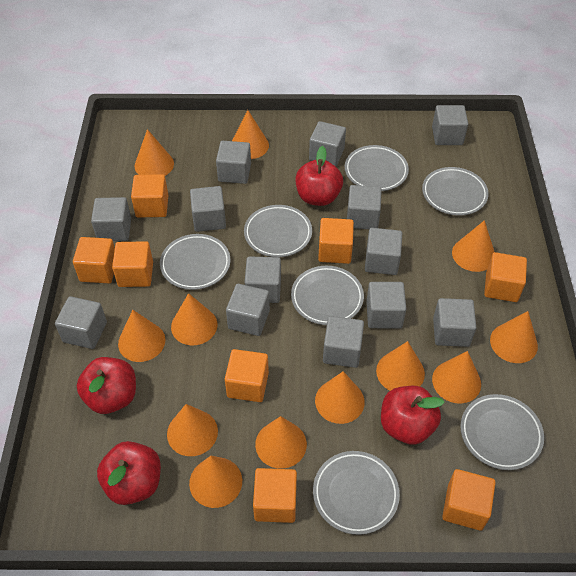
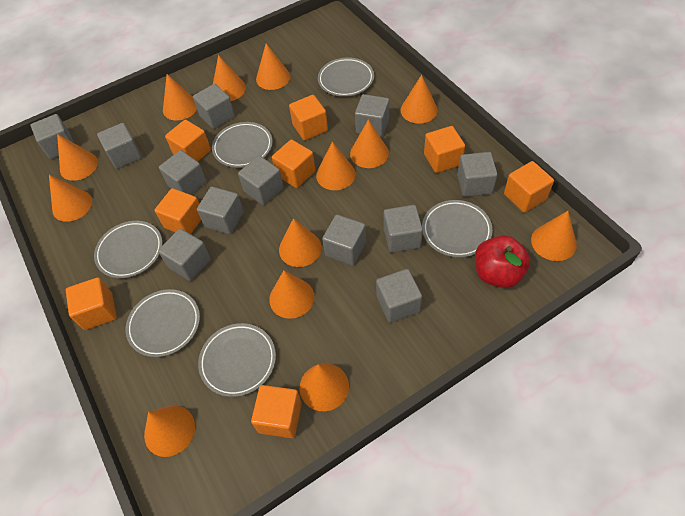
grey cube: [55,296,107,349] [91,197,131,241] [190,186,226,232] [216,141,251,184] [226,284,270,336] [245,256,281,303] [309,121,346,167] [323,316,364,368] [347,185,382,229] [365,228,402,275] [366,282,406,329] [432,105,468,145] [433,298,477,347] = 13 -> [30,114,74,159] [97,123,142,169] [158,229,211,281] [159,150,207,195] [193,84,235,129] [197,187,244,234] [238,156,284,205] [322,215,366,266] [355,94,389,137] [376,269,422,323] [384,205,423,253] [457,152,498,197] = 12
grey plate: [160,234,231,290] [244,205,312,257] [291,266,364,325] [313,451,400,535] [345,145,409,191] [422,167,489,216] [460,394,544,470] = 7 -> [94,221,163,278] [126,289,200,357] [198,323,276,397] [212,122,273,168] [318,57,374,97] [422,200,493,258] = 6
orange cone: [118,310,165,362] [134,129,174,176] [167,404,218,456] [171,293,217,346] [189,456,242,508] [232,110,269,159] [255,416,307,469] [315,371,365,424] [376,341,425,391] [432,351,481,404] [452,220,494,272] [490,311,538,363] = 12 -> [49,175,92,222] [57,134,98,181] [144,405,195,457] [163,74,197,121] [213,55,246,101] [256,43,290,90] [269,270,314,319] [279,218,322,267] [299,363,349,411] [316,142,356,190] [350,119,389,168] [401,75,438,124] [531,211,577,261] = 13
red apple: [77,357,136,414] [97,441,161,505] [295,146,343,206] [381,386,444,445] = 4 -> [475,235,530,288] = 1

